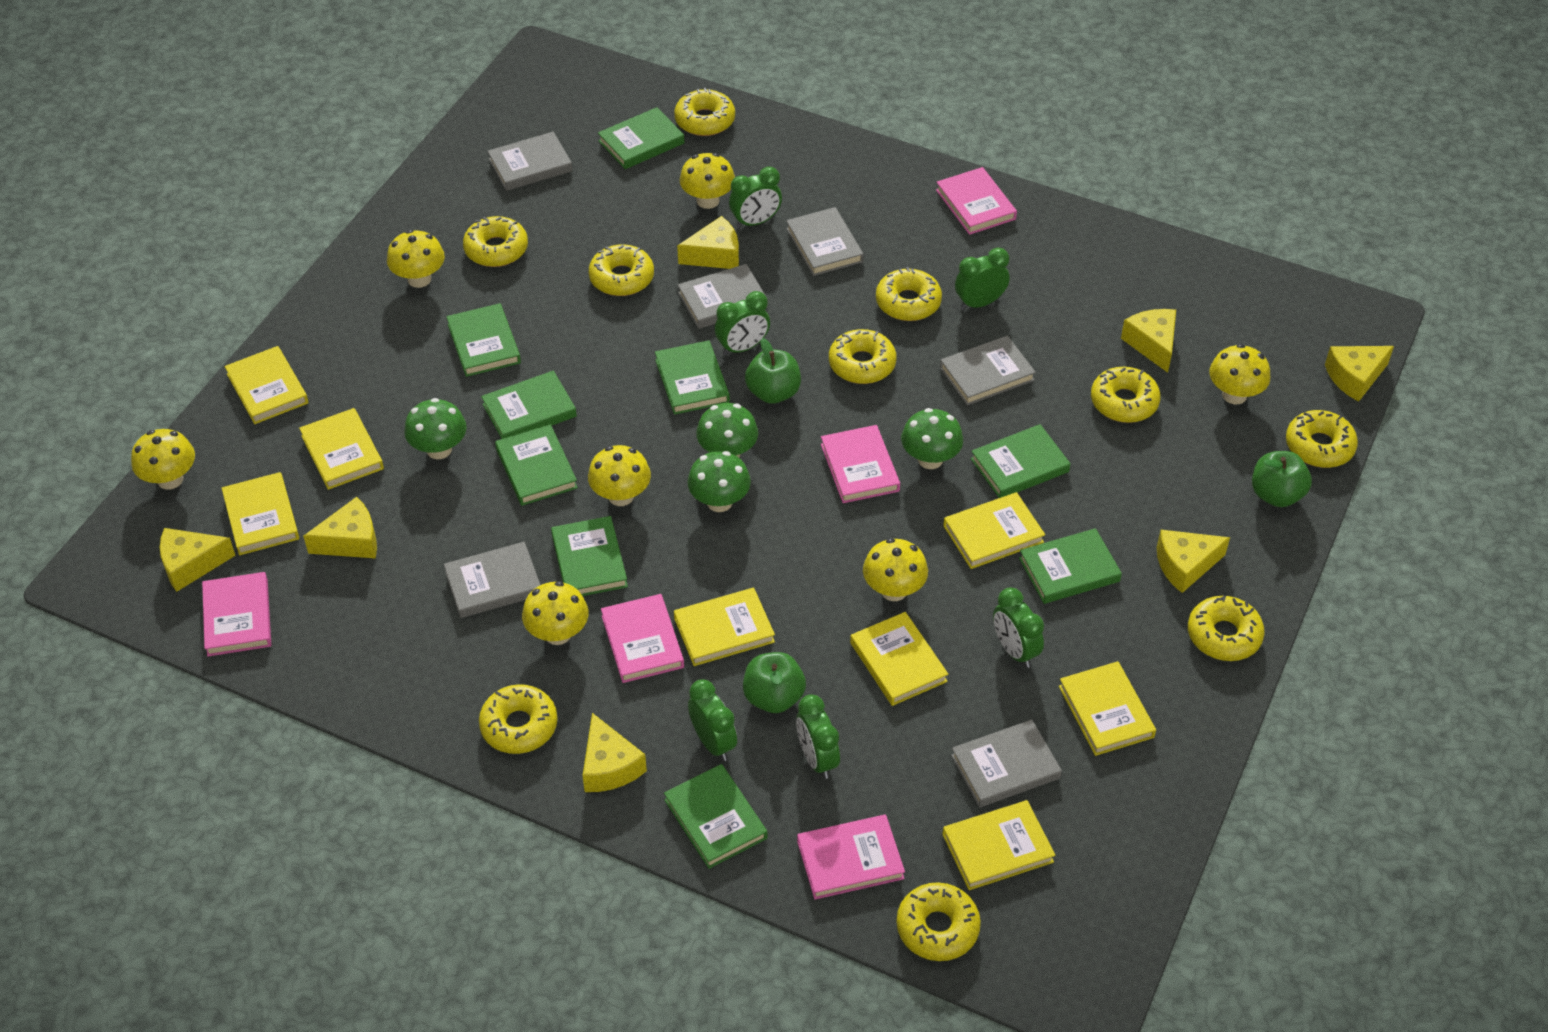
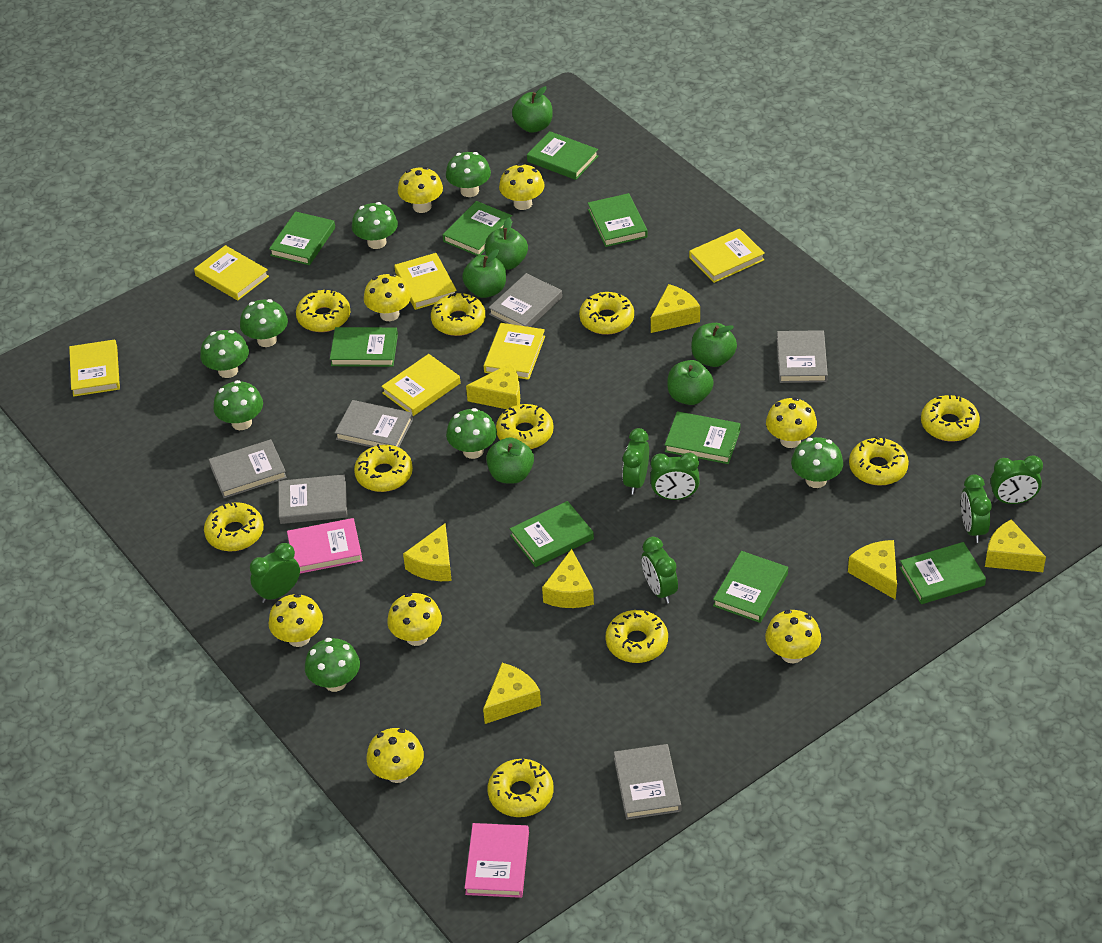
green apple: [743,652,806,713] [745,338,801,404] [1252,451,1312,507] = 3 -> [462,249,506,298] [485,218,528,270] [486,437,534,483] [512,86,553,133] [667,360,714,405] [691,323,737,367] = 6
green mushroom: [404,398,467,459] [687,451,751,512] [696,403,758,457] [901,408,963,469] = 4 -> [200,330,249,378] [213,380,263,430] [240,299,288,347] [305,638,360,692] [352,202,398,249] [446,152,491,197] [446,408,497,459] [791,437,843,488] = 8
pink book: [202,572,271,656] [601,594,684,683] [797,815,905,899] [821,425,900,503] [936,167,1017,235] = 5 -> [287,518,363,574] [465,823,529,898] = 2
yellow book: [222,472,299,555] [225,346,308,424] [299,408,384,490] [674,588,775,666] [850,612,948,706] [942,800,1055,890] [943,492,1045,569] [1059,661,1156,756] = 8 -> [69,339,120,397] [194,245,269,301] [381,354,461,416] [394,253,457,310] [483,323,545,380] [689,229,765,283] = 6
yellow mushroom: [131,429,195,490] [387,230,445,288] [522,581,589,645] [588,445,651,506] [680,153,735,209] [863,538,928,601] [1209,344,1270,404] = 7 -> [269,594,323,647] [364,274,411,321] [366,728,424,783] [387,593,442,646] [398,167,443,213] [499,163,545,210] [765,610,821,664] [766,397,817,448] = 8

